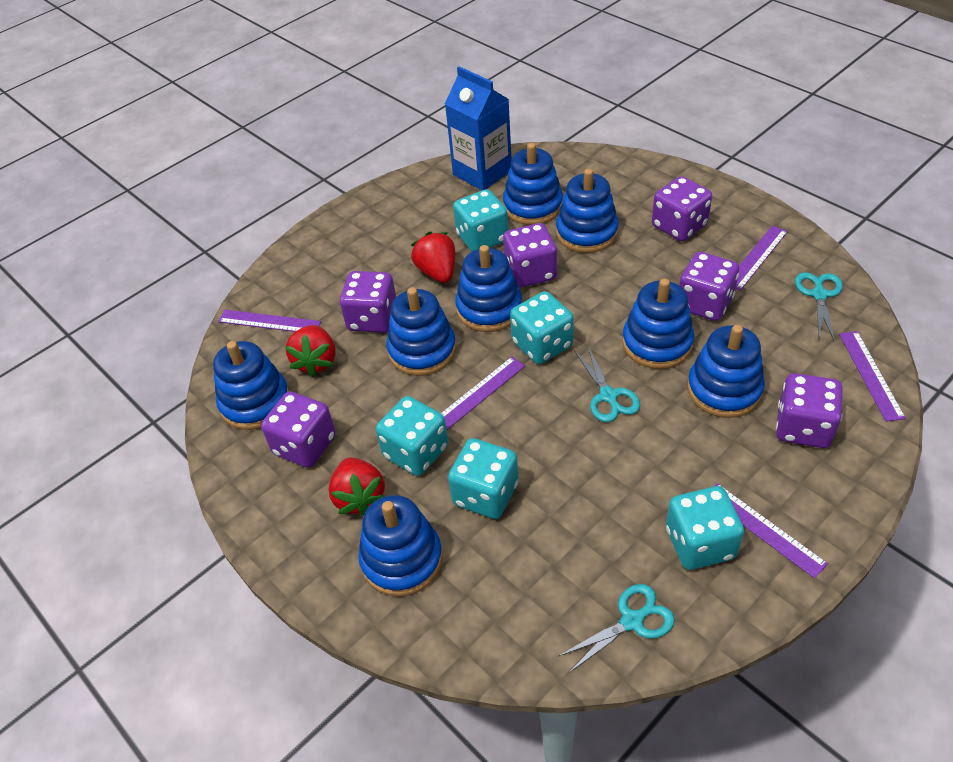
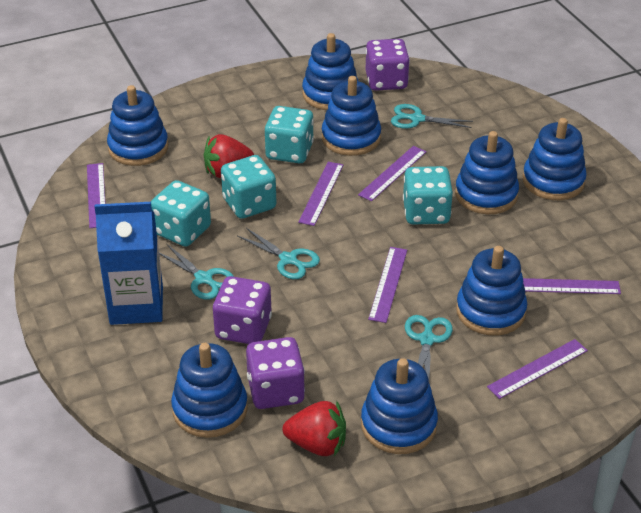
purple dice: [261,391,336,468] [340,271,396,333] [503,223,557,288] [652,176,712,241] [679,252,739,321] [776,373,843,448] = 6 -> [213,276,272,344] [246,337,305,409] [366,39,410,91] = 3
purple ruler: [218,310,321,332] [441,357,525,430] [713,483,828,578] [736,226,788,291] [839,331,906,422] = 5 -> [87,163,106,228] [298,162,343,226] [358,146,426,201] [368,247,407,323] [487,339,588,399] [523,278,621,294] = 6
red strawberry: [285,325,335,377] [329,457,385,516] [411,232,455,283] = 3 -> [204,134,254,178] [282,400,346,456] = 2
turquoise dice: [376,396,448,476] [448,438,519,519] [453,189,509,251] [510,291,574,364] [666,486,744,570] = 5 -> [151,180,211,246] [221,155,276,219] [265,106,314,163] [403,166,453,224] = 4
turquoise scissors: [559,584,675,672] [574,346,640,422] [795,272,843,341] = 3 -> [159,244,234,300] [237,228,320,279] [391,104,473,129] [405,315,453,379] = 4

